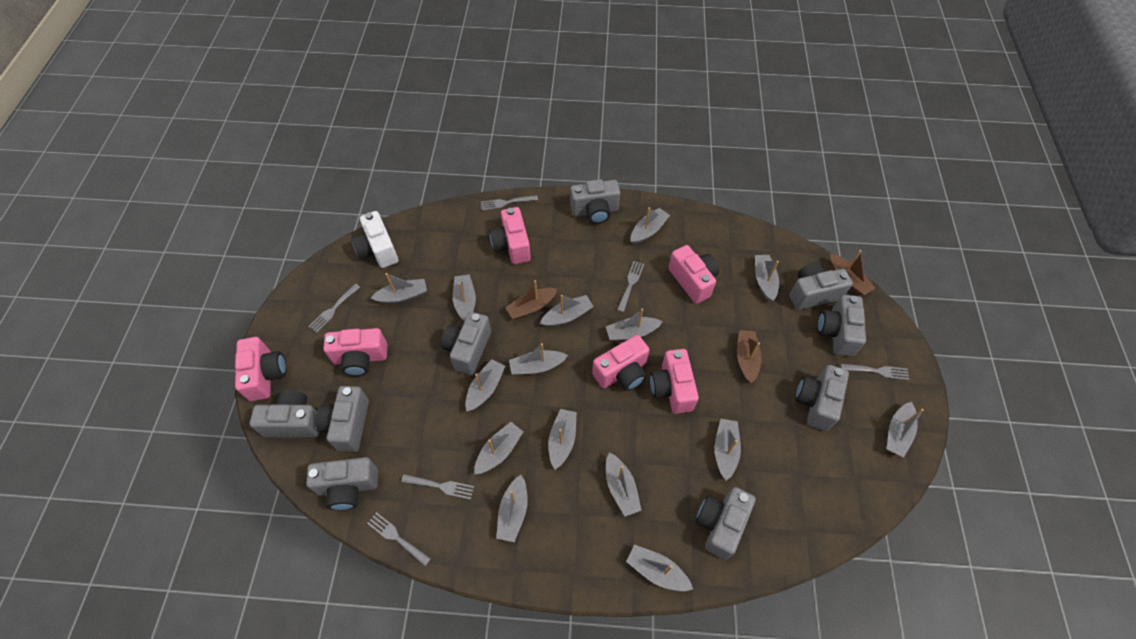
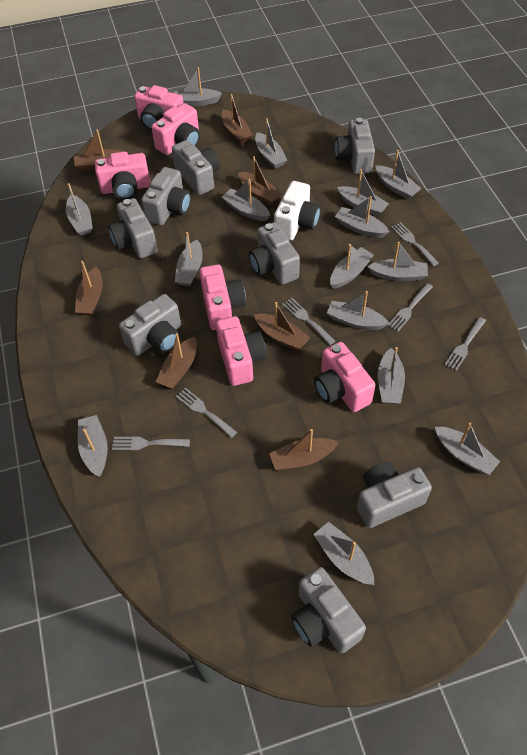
brown boat: [505,280,558,319] [737,330,762,383] [830,250,875,295] = 3 -> [74,129,124,171] [75,261,103,316] [156,333,197,389] [222,94,253,144] [238,156,282,205] [254,302,310,351] [269,429,339,471] = 7
grey camera: [250,390,320,437] [306,457,378,510] [315,386,369,452] [441,312,491,375] [570,179,620,224] [696,487,756,560] [789,262,853,310] [795,365,849,431] [817,295,866,356] = 9 -> [108,198,158,258] [119,294,181,356] [141,167,191,225] [172,140,220,195] [249,222,300,285] [291,567,366,653] [335,118,375,174] [356,462,432,528] = 8

